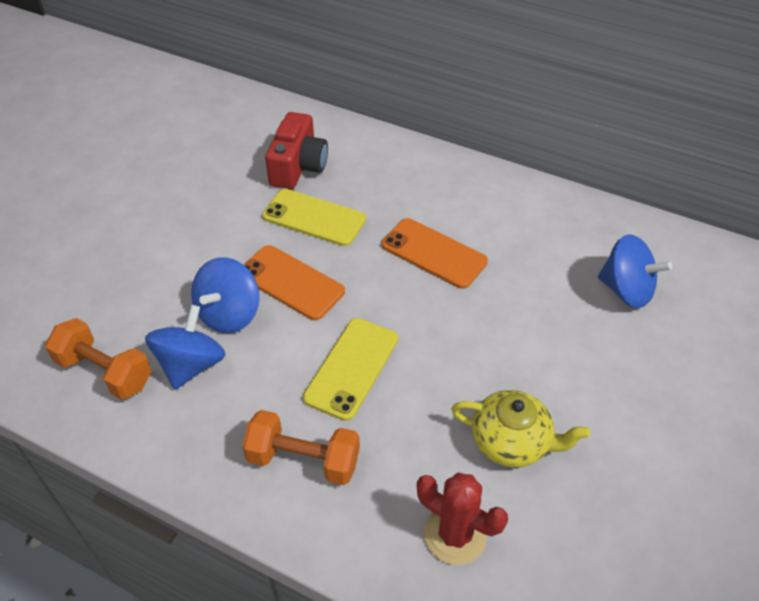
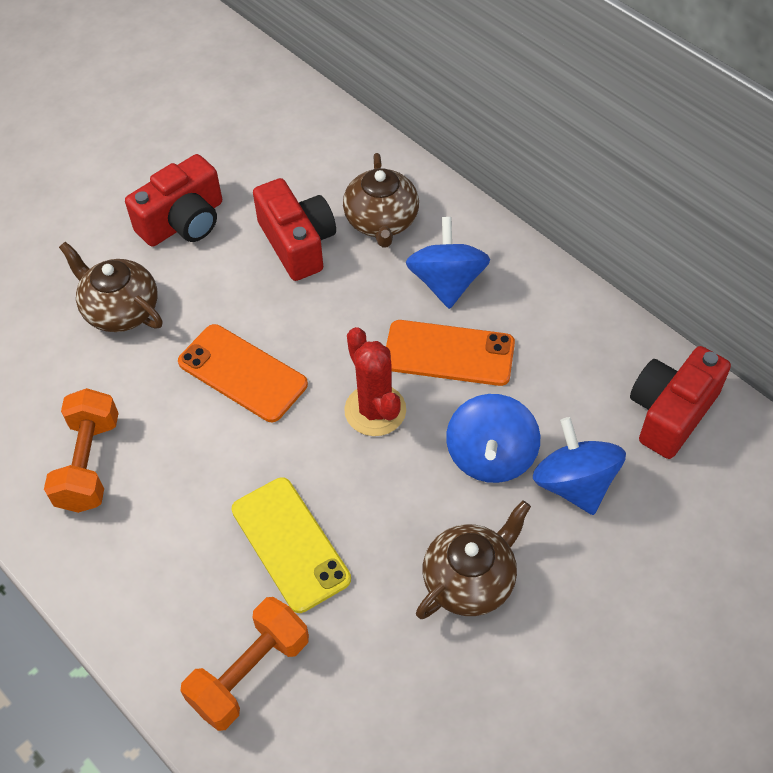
brown teapot: none = 0 -> [59,242,163,332] [343,153,419,248] [416,501,531,619] = 3
red camera: [265,112,328,189] = 1 -> [125,154,222,247] [253,178,336,281] [630,346,731,459] = 3
yellow phone: [262,189,366,246] [303,318,398,421] = 2 -> [231,477,351,613] = 1
yellow teapot: [451,390,590,467] = 1 -> none = 0

